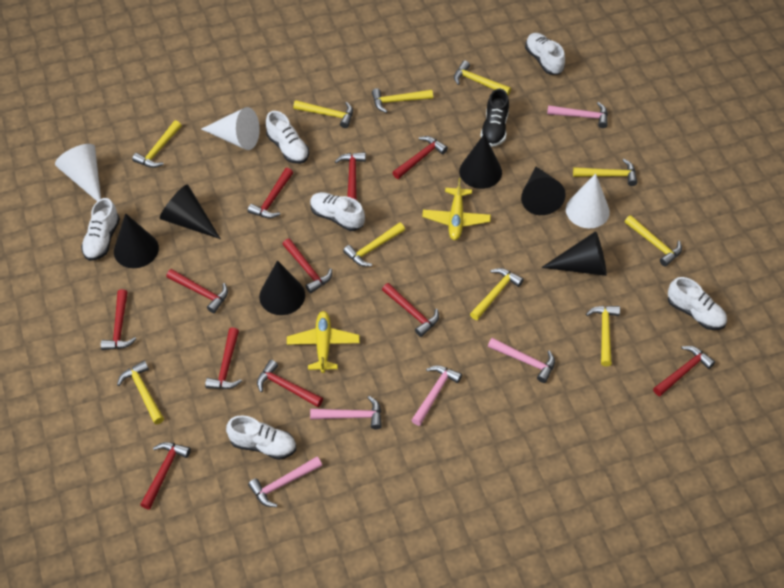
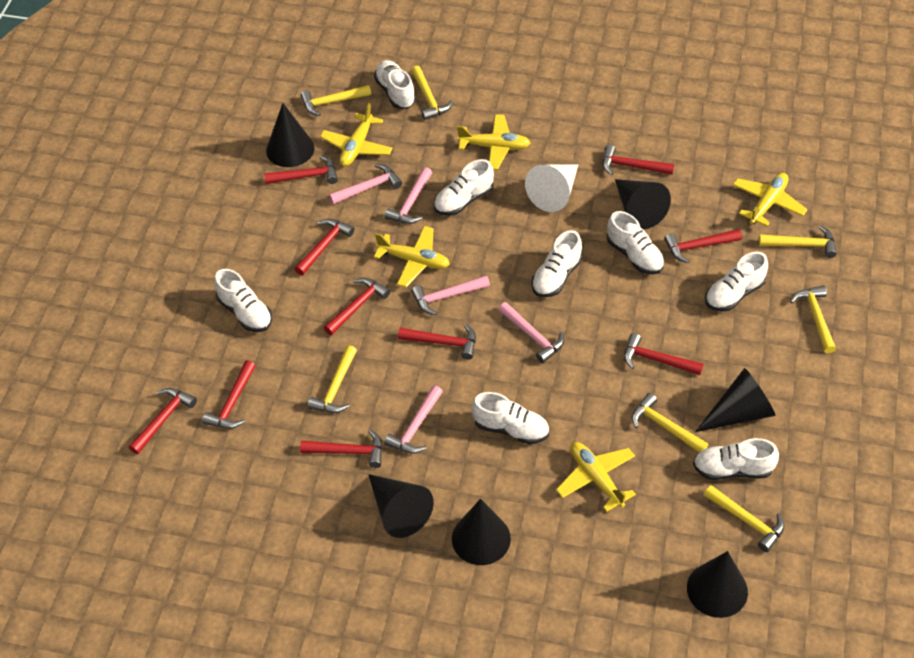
black shoe: [481,89,509,147] = 1 -> none = 0
red hammer: [101,289,136,350] [140,442,191,510] [166,269,228,313] [205,327,242,389] [248,168,293,218] [257,360,323,407] [282,239,332,293] [335,152,366,200] [382,283,439,337] [392,136,448,179] [653,346,715,396] = 11 -> [129,388,197,454] [202,360,256,429] [264,155,338,184] [295,219,355,275] [300,429,383,468] [324,278,390,335] [398,324,476,360] [603,145,674,175] [624,333,704,375] [664,229,742,263] = 10
white cone: [55,144,101,201] [202,107,260,150] [566,173,610,228] = 3 -> [525,165,578,212] = 1
white shoe: [81,198,120,261] [226,415,296,460] [266,111,309,164] [310,192,365,231] [525,33,565,75] [668,277,727,330] = 6 -> [214,269,272,332] [374,60,416,109] [434,159,494,216] [472,392,549,444] [531,230,582,297] [607,211,664,274] [693,438,779,480] [705,252,768,312] = 8
yellow hammer: [117,361,164,424] [132,120,182,168] [293,100,353,128] [343,222,405,267] [372,88,433,113] [454,60,511,95] [470,268,524,320] [573,159,637,186] [586,306,620,366] [624,215,682,267] = 10 -> [300,85,371,116] [308,345,357,413] [411,66,453,120] [632,393,708,452] [704,485,784,552] [759,225,837,258] [790,285,836,353] = 7
yellow plane: [287,311,360,373] [422,178,491,240] = 2 -> [320,103,393,166] [374,226,450,287] [457,114,530,170] [556,442,636,512] [733,173,807,226] = 5

